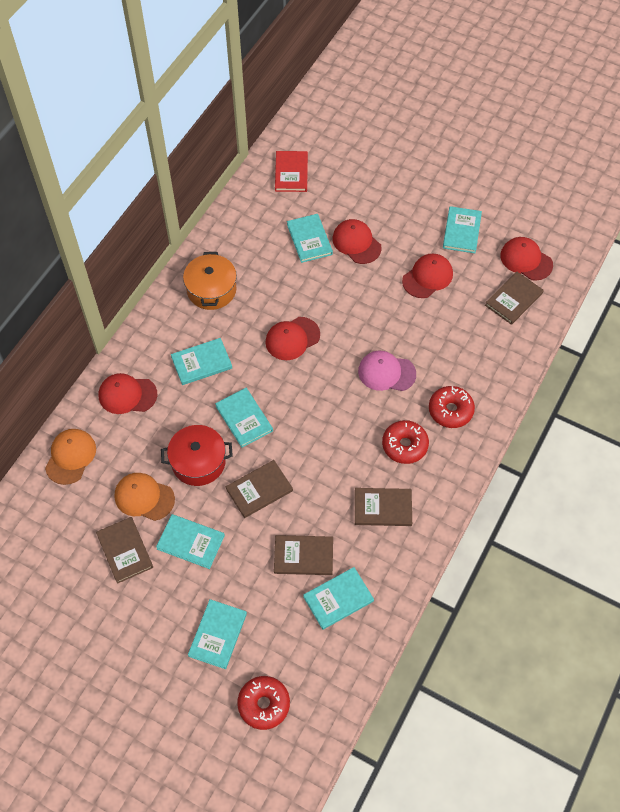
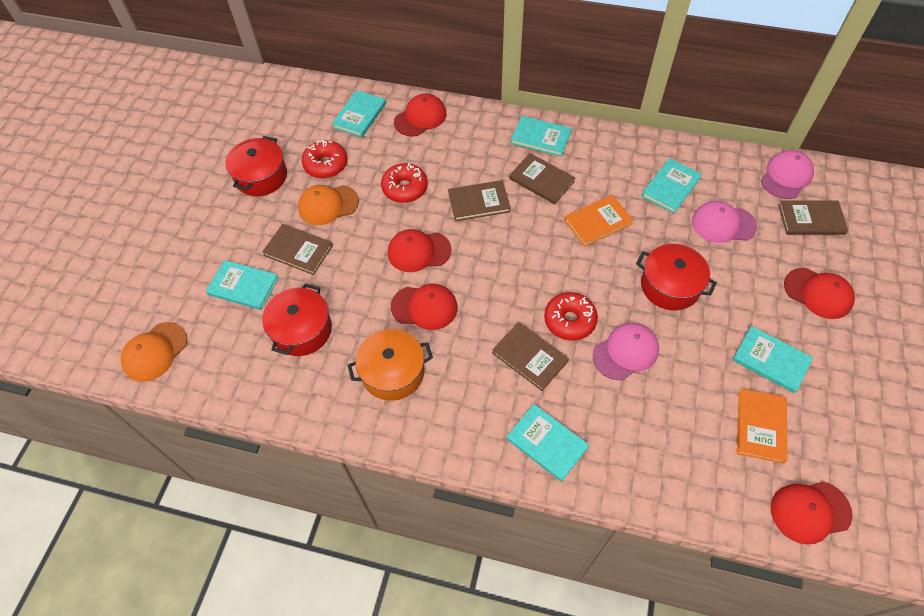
orange book: none = 0 -> [564,195,634,247] [737,389,787,464] = 2
pink cap: [358,351,416,391] = 1 -> [593,323,659,380] [692,201,757,243] [761,150,814,199] = 3
red book: [275,151,308,192] = 1 -> none = 0
red pot: [161,425,233,486] = 1 -> [226,136,287,196] [262,284,332,356] [636,244,717,310] = 3
turquoise book: [156,514,225,569] [171,338,232,385] [188,599,247,669] [215,388,273,448] [287,214,333,263] [303,567,374,630] [443,206,482,253] = 7 -> [206,260,279,310] [332,90,386,137] [506,404,589,482] [511,116,572,157] [641,158,702,213] [732,326,813,393] = 6

